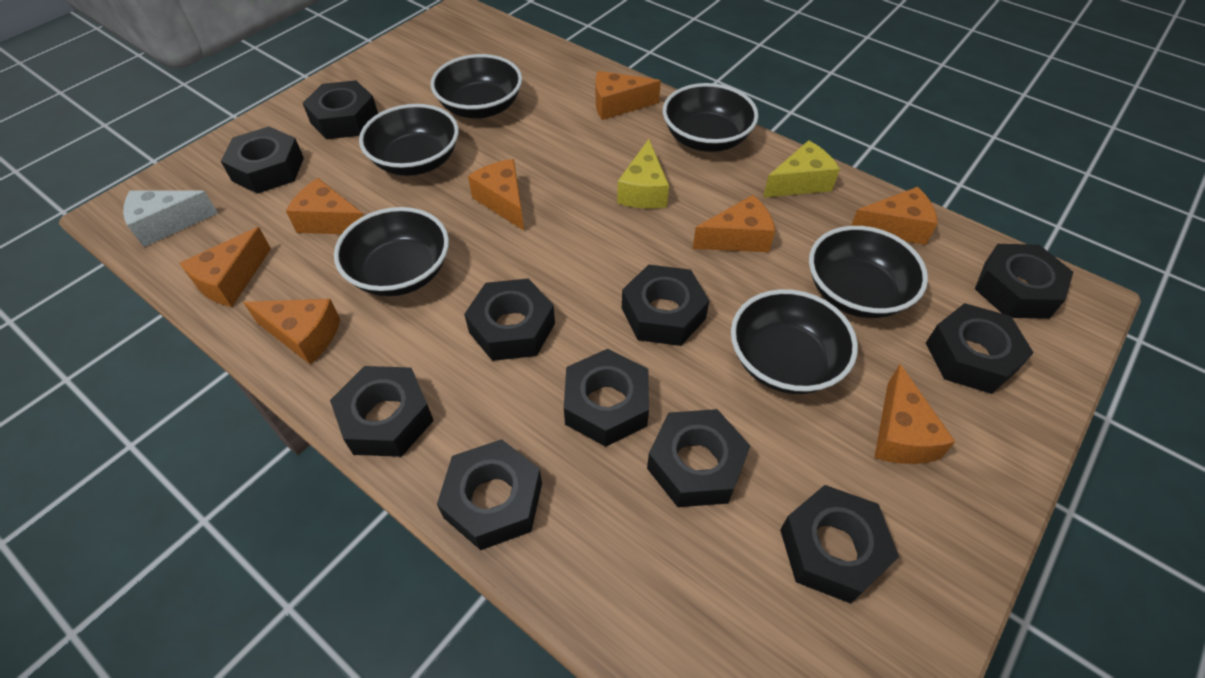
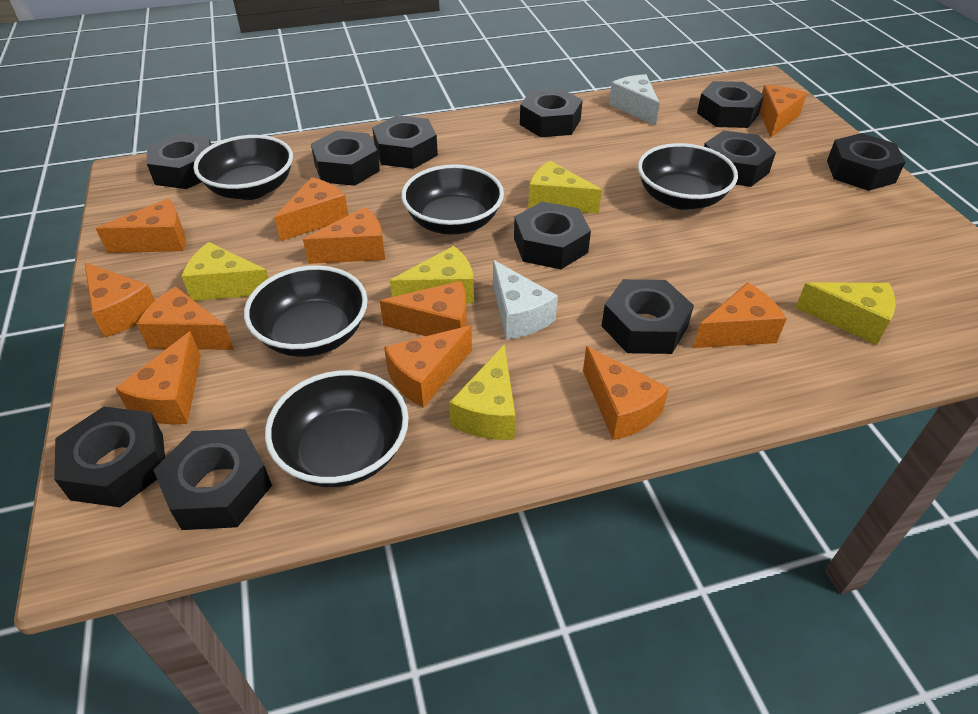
black bowl: [334,207,449,296] [359,104,459,176] [430,54,522,118] [663,83,759,152] [731,289,858,394] [809,226,928,318] = 6 -> [193,135,293,200] [244,265,368,357] [265,370,409,487] [401,164,504,234] [638,143,738,210] = 5
orange cheese: [179,227,271,307] [243,299,341,364] [286,178,363,234] [468,159,524,230] [595,71,661,120] [693,195,775,252] [851,187,938,245] [874,364,955,464] = 8 -> [85,262,155,337] [96,199,185,253] [115,331,201,424] [137,286,234,350] [274,177,348,241] [303,207,385,264] [380,281,467,336] [384,326,472,408] [583,346,669,440] [693,282,787,348] [760,85,807,138] = 11
white cheese: [123,190,218,247] = 1 -> [493,260,558,340] [609,74,660,126] = 2
yellow cheese: [617,139,669,209] [763,140,840,198] = 2 -> [181,242,268,301] [390,246,474,304] [449,344,515,440] [528,161,602,214] [795,282,895,345] = 5

